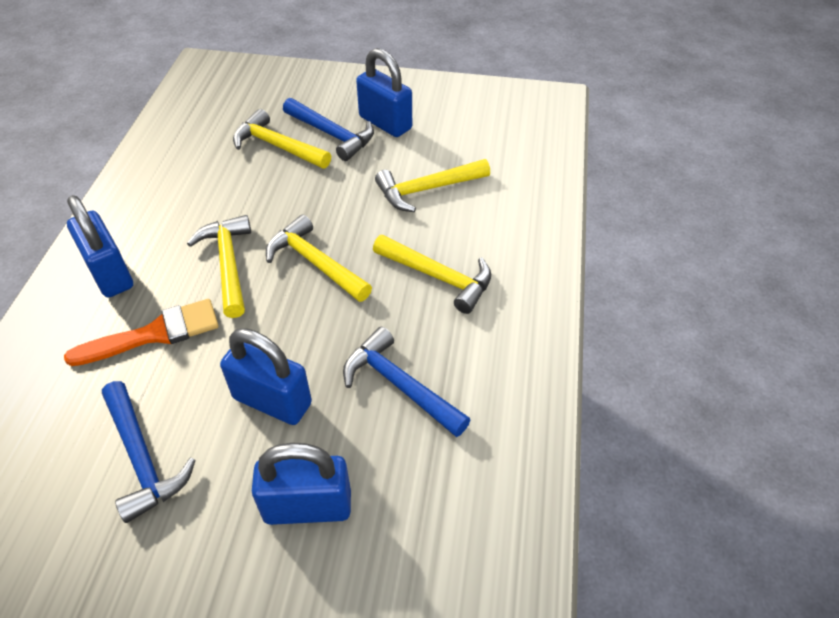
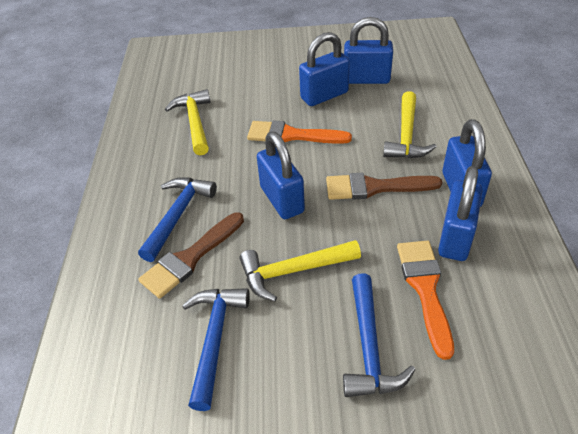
blue padlock: [67,195,133,298] [220,328,312,425] [252,443,351,525] [356,48,412,137] = 4 -> [257,131,305,219] [299,32,350,106] [344,17,393,84] [438,166,483,261] [443,119,492,207] = 5
brown brush: none = 0 -> [138,212,244,299] [326,173,442,200] = 2
orange brush: [64,299,219,366] = 1 -> [247,120,352,144] [397,241,454,360] = 2
yellow hammer: [187,215,251,318] [233,109,331,169] [266,214,372,302] [373,235,491,314] [375,159,490,212] = 5 -> [165,89,211,155] [239,240,361,301] [383,91,437,158] = 3

